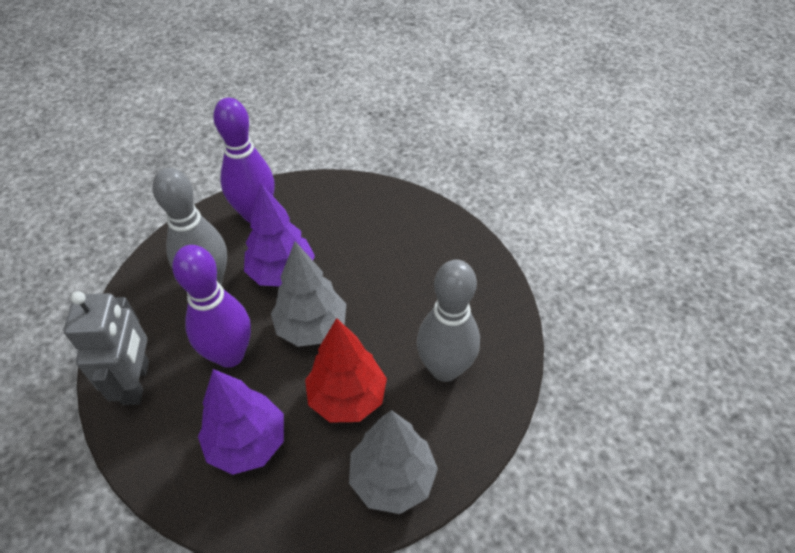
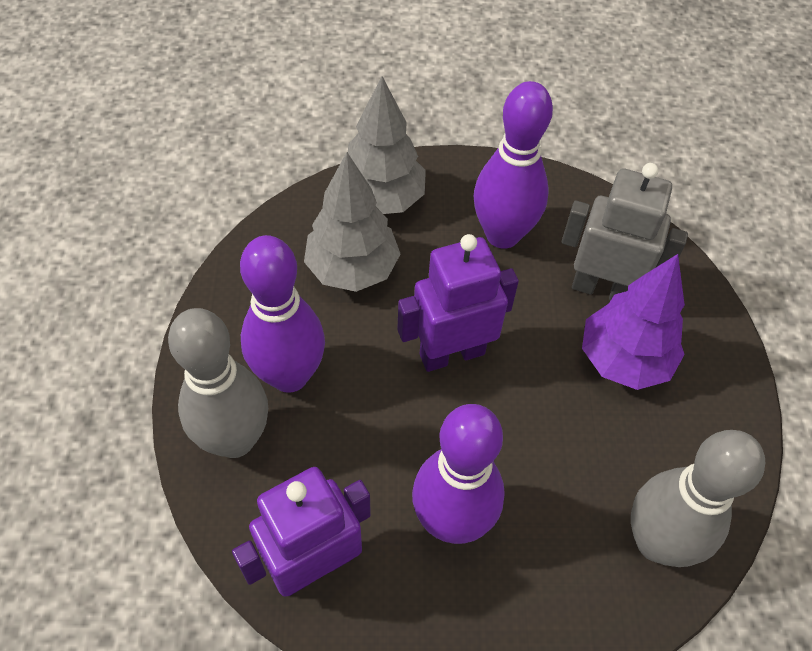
purple bowling pin: [172,245,251,368] [213,98,275,223] = 2 -> [240,235,325,393] [412,404,505,544] [474,81,553,249] = 3
purple robot: none = 0 -> [232,467,371,597] [398,234,519,372] = 2
purple tree: [198,369,284,475] [244,183,315,286] = 2 -> [582,254,685,390] = 1
red tree: [305,318,387,423] = 1 -> none = 0

